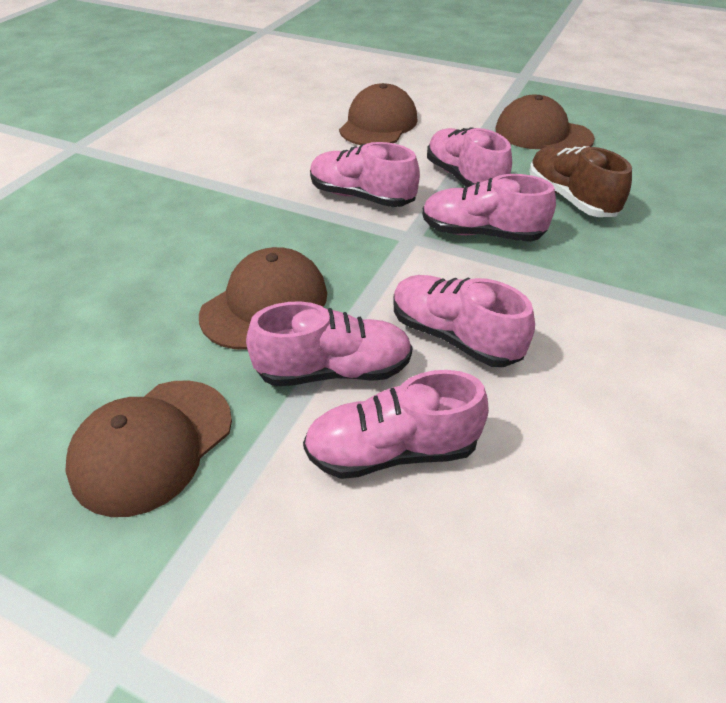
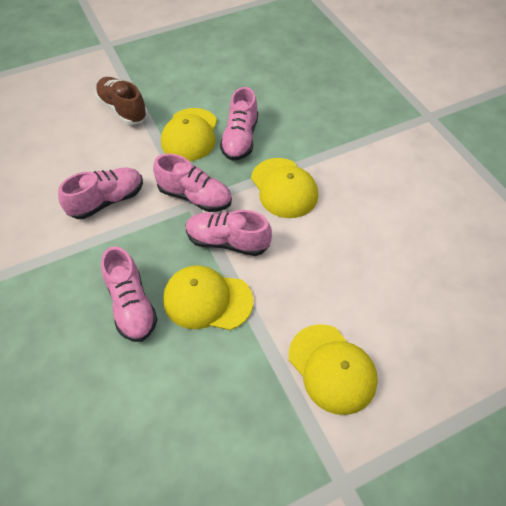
brown cap: [65,380,232,517] [199,247,327,349] [339,83,418,145] [495,95,595,149] = 4 -> none = 0
pink shoe: [246,301,413,386] [303,370,489,479] [310,142,420,207] [393,275,535,367] [422,174,556,242] [427,127,512,187] = 6 -> [58,167,143,219] [101,246,158,342] [153,154,232,212] [186,210,272,256] [220,87,258,161] = 5
yellow cap: none = 0 -> [161,108,217,161] [163,265,253,330] [251,158,318,218] [289,324,378,415] = 4

